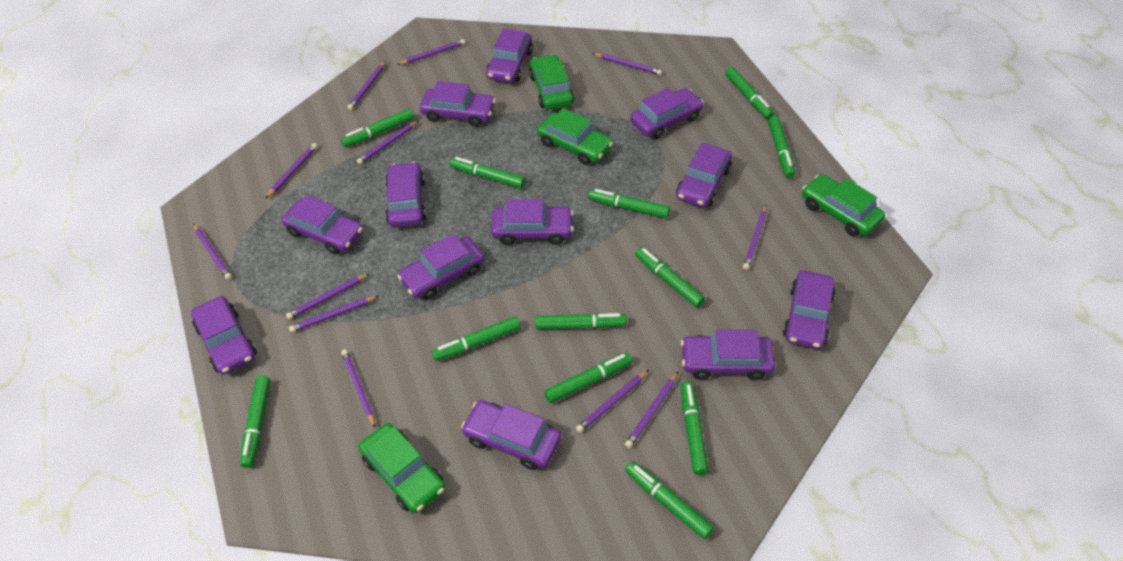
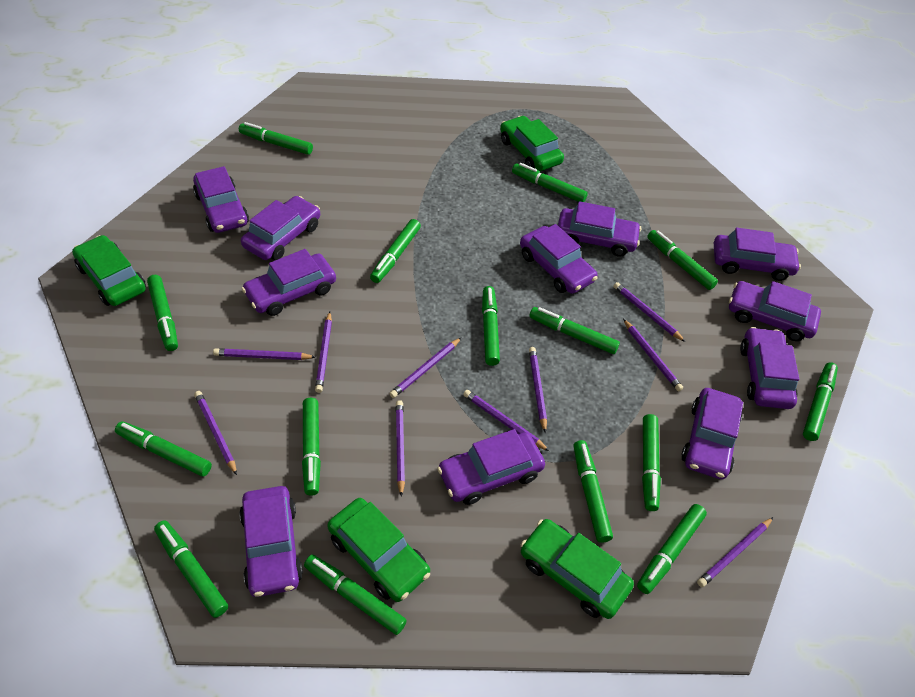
green marker: [240,376,271,468] [341,109,414,147] [432,316,521,361] [450,157,525,189] [535,313,627,329] [544,353,632,403] [588,189,670,218] [625,462,714,539] [635,247,705,308] [681,381,708,475] [725,67,774,119] [768,116,795,178] = 12 -> [115,422,212,476] [147,275,178,351] [154,520,228,618] [239,122,313,155] [302,398,321,496] [304,555,407,635] [370,219,421,283] [482,286,500,366] [512,163,588,202] [529,307,620,354] [574,440,613,543] [637,504,707,594] [642,414,661,511] [647,230,718,290] [803,362,838,441] = 15
purple car: [191,296,257,375] [281,195,363,254] [385,162,426,227] [397,234,484,300] [420,81,496,127] [461,400,561,470] [486,28,533,83] [491,199,573,245] [630,88,704,139] [676,143,732,208] [681,329,775,380] [783,270,836,349] = 12 -> [193,166,249,233] [239,486,303,597] [241,196,320,260] [242,249,336,316] [437,429,545,505] [520,224,598,294] [558,201,641,257] [681,388,743,479] [714,227,801,281] [729,281,821,341] [740,327,799,409] = 11
purple pencil: [193,224,232,280] [265,143,317,199] [286,273,370,319] [289,296,379,333] [341,349,376,428] [347,61,386,110] [357,120,419,164] [397,39,465,65] [576,370,649,433] [592,53,662,75] [625,371,679,448] [743,204,767,270] = 12 -> [194,391,237,475] [213,348,315,360] [315,312,332,393] [389,337,462,398] [396,400,405,497] [463,390,549,451] [529,347,547,433] [613,282,686,342] [623,319,683,391] [697,517,773,587] = 10

